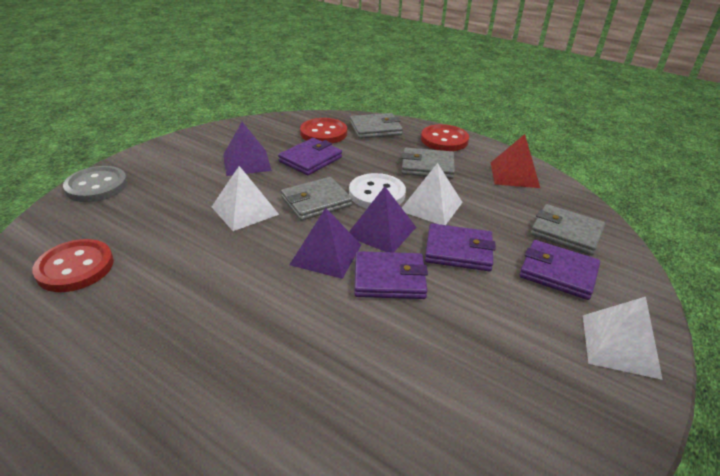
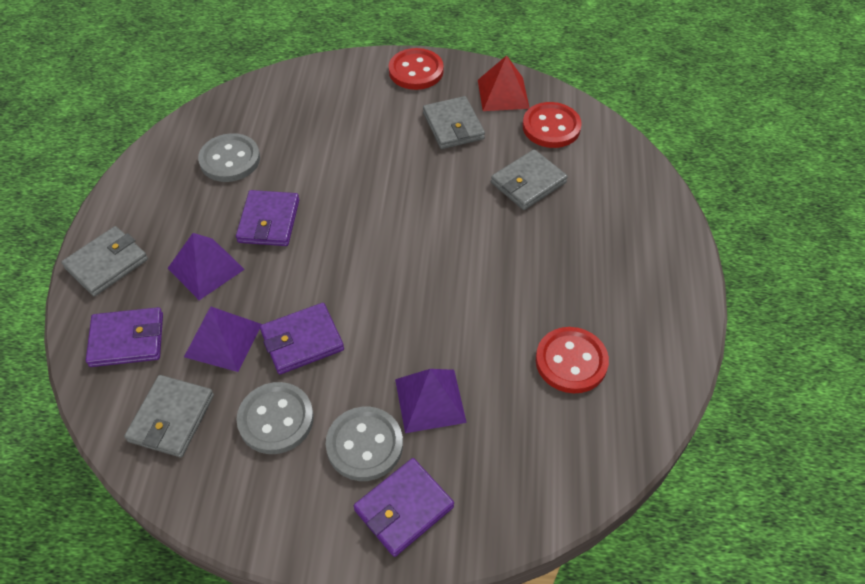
grey button: [63,166,128,202] = 1 -> [198,133,260,182] [236,382,314,454] [326,407,403,481] = 3
white button: [349,173,406,208] = 1 -> none = 0
white pyramid: [212,166,279,231] [402,163,463,225] [583,297,663,380] = 3 -> none = 0

